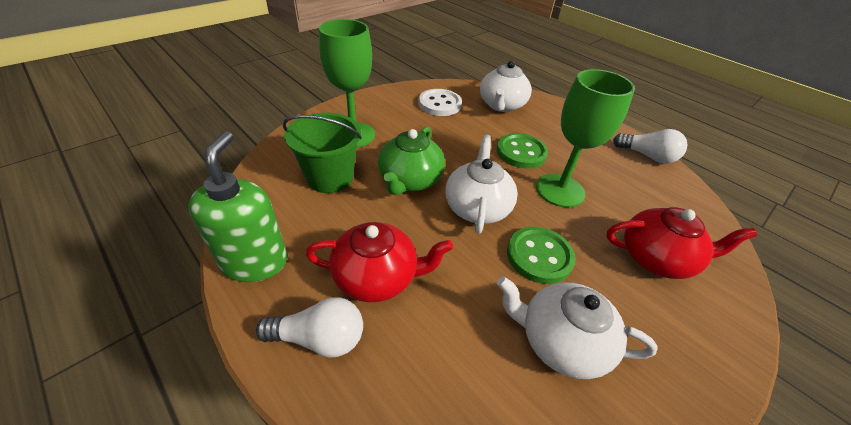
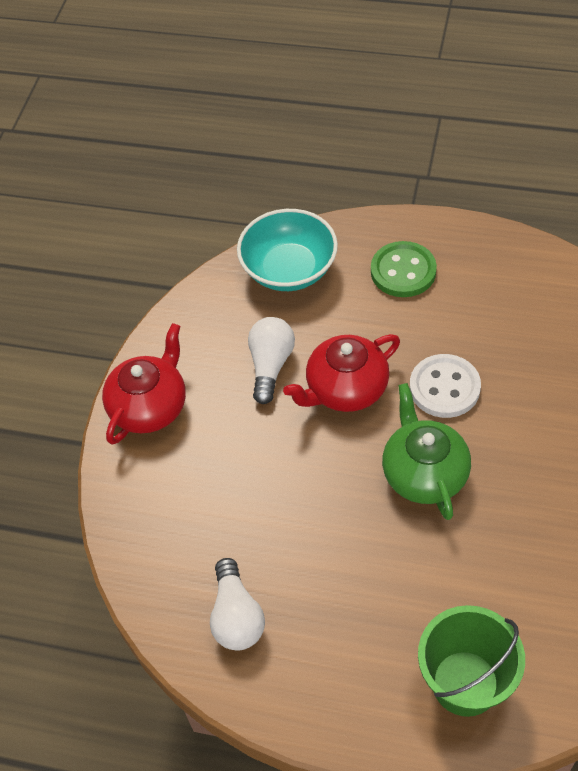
green button: [497,133,548,168] [507,227,576,284] = 2 -> [371,241,437,297] = 1
green goblet: [319,19,375,148] [536,69,635,208] = 2 -> none = 0
green soap dispenser: [188,131,287,282] = 1 -> none = 0
turquoise bowl: none = 0 -> [237,209,338,291] = 1
white teapot: [445,135,518,234] [480,61,532,112] [497,277,658,379] = 3 -> none = 0

